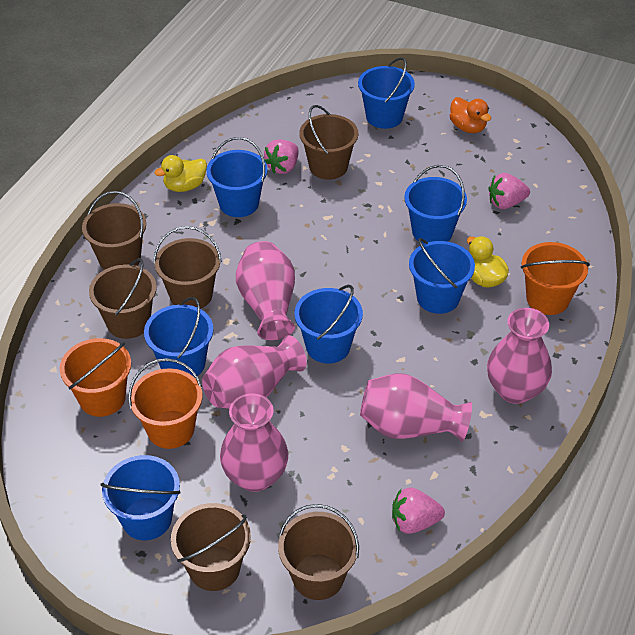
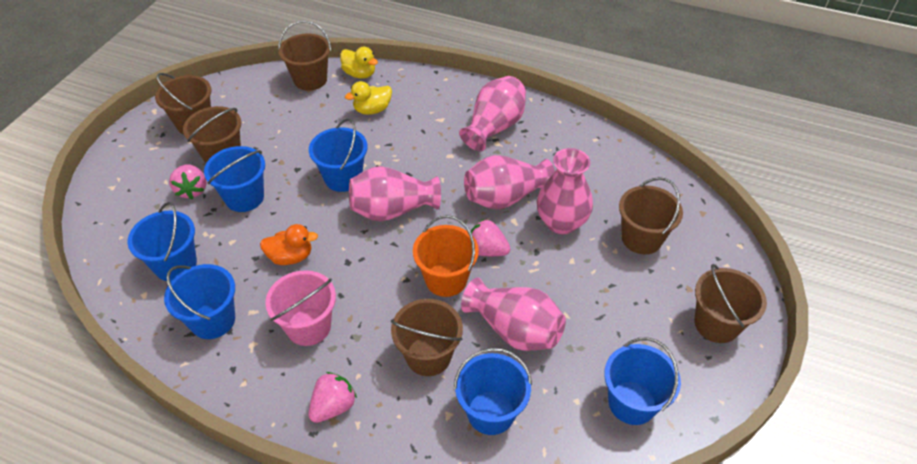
blue bucket: [101,455,181,540] [144,297,214,377] [206,137,267,217] [294,285,363,363] [358,57,415,129] [404,165,467,244] [409,238,475,314] = 7 -> [127,202,197,281] [164,264,235,339] [204,146,265,212] [309,118,368,192] [454,348,532,435] [604,337,681,425] = 6
orange bucket: [60,338,131,417] [128,358,202,449] [521,242,590,315] = 3 -> [413,215,479,297] = 1
pink bucket: none = 0 -> [265,270,336,346] = 1

